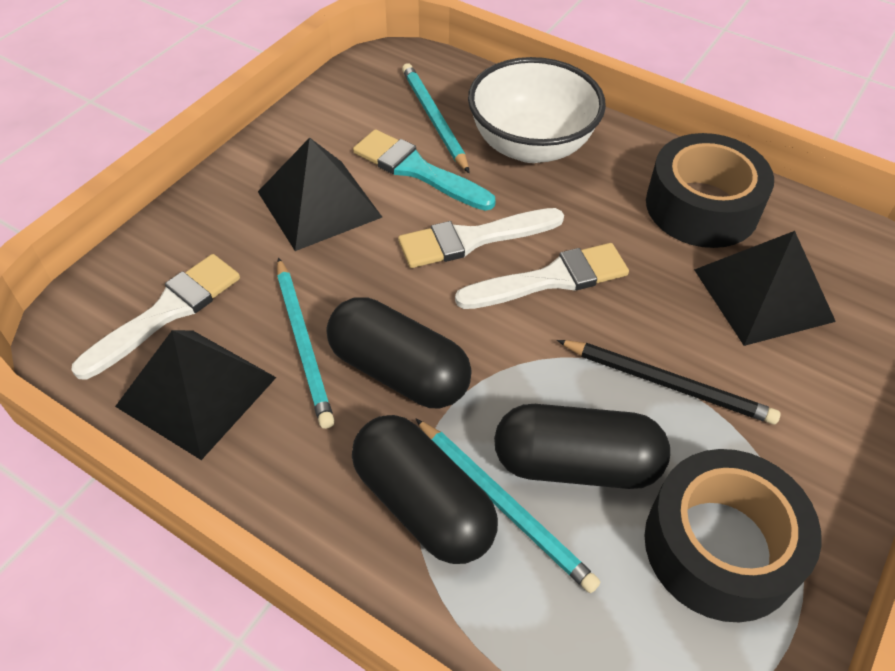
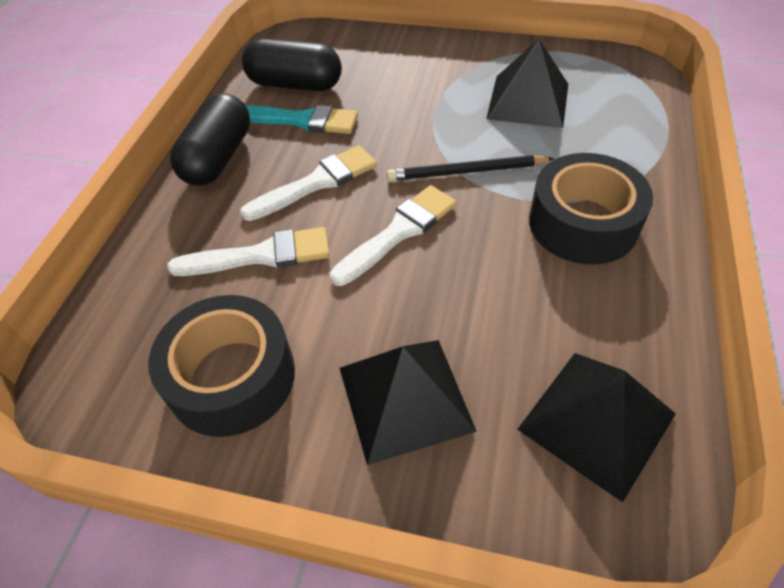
black capsule: [327,297,472,408] [352,415,498,564] [494,404,670,489] = 3 -> [170,93,250,186] [242,39,342,91] = 2
turquoise pencil: [277,257,335,429] [402,63,470,173] [416,419,600,593] = 3 -> none = 0
white bowl: [468,57,606,163] = 1 -> none = 0

